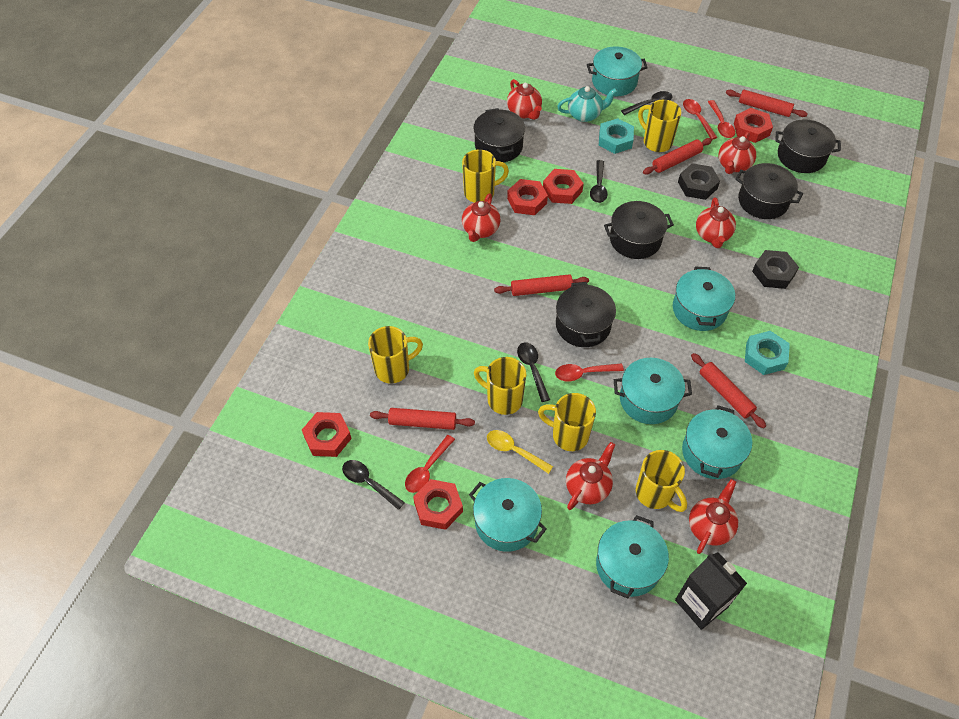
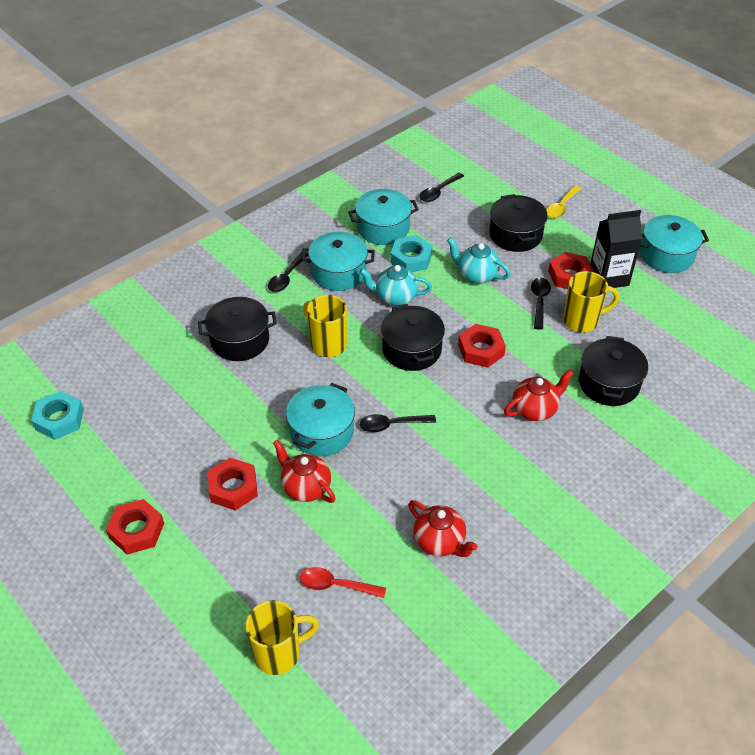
black nut: [678,163,720,200] [752,250,799,289] = 2 -> none = 0
black pot: [473,108,525,162] [556,282,616,347] [604,201,674,259] [735,163,803,219] [775,119,841,173] = 5 -> [198,297,277,361] [381,304,445,371] [489,194,548,252] [579,336,648,406] = 4
red nut: [302,412,351,457] [413,479,463,530] [507,179,548,215] [543,169,584,204] [734,108,773,143] = 5 -> [106,499,164,555] [208,458,258,510] [458,324,506,368] [548,252,594,289] = 4
red rolling pin: [370,408,475,430] [494,274,589,296] [643,138,712,175] [691,353,766,428] [726,90,808,117] = 5 -> none = 0
red spoon: [405,435,455,493] [555,363,624,382] [683,99,718,140] [708,100,735,138] = 4 -> [300,567,386,598] = 1
red teapot: [462,193,500,242] [507,79,542,120] [566,442,615,510] [689,479,738,554] [696,198,736,248] [718,132,756,174] = 6 -> [273,440,336,503] [408,500,478,557] [504,369,574,421] = 3
turquoise pot: [469,478,547,552] [587,46,648,96] [596,515,669,598] [614,358,692,424] [673,267,735,331] [682,405,752,479] = 6 -> [286,383,355,457] [301,232,375,291] [348,189,419,245] [640,215,709,273] = 4
turquoise teapot: [557,86,618,122] = 1 -> [359,265,432,306] [447,237,510,284] = 2
yellow mug: [368,326,423,384] [462,149,509,203] [474,357,526,415] [538,393,596,451] [635,450,687,512] [638,100,681,152] = 6 -> [246,600,319,675] [303,295,347,357] [563,271,619,333] = 3

